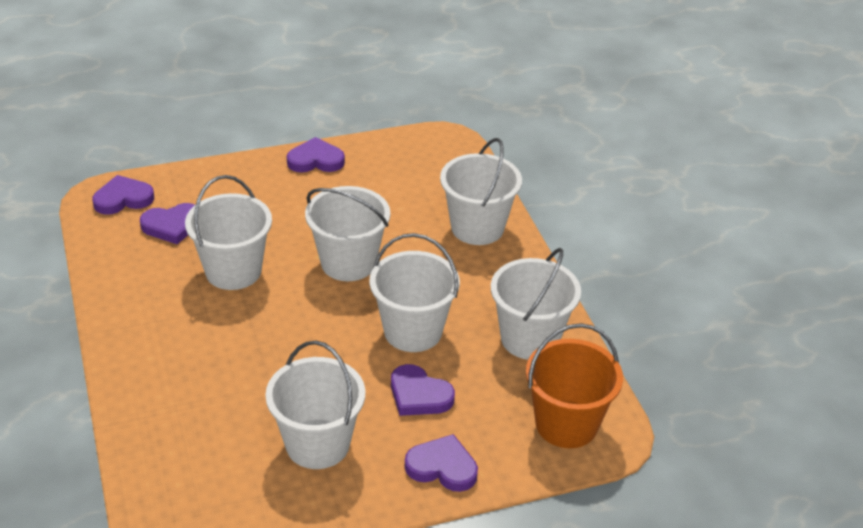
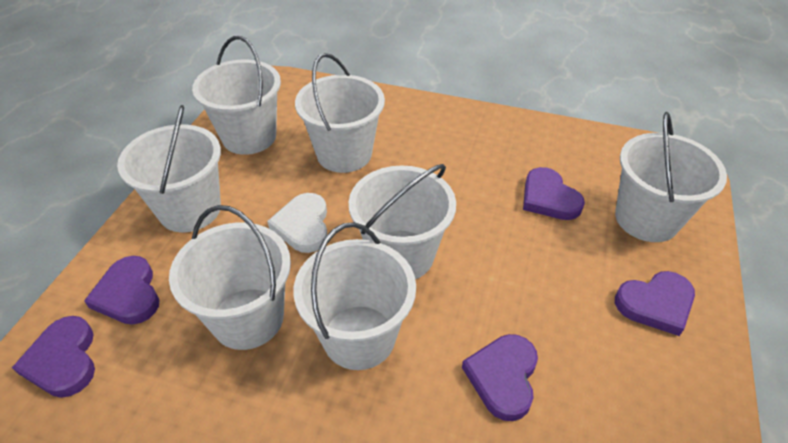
orange bucket: [526,323,623,448] = 1 -> none = 0
white bucket: [185,175,272,290] [265,341,365,469] [305,186,390,281] [370,233,460,352] [440,138,522,245] [491,248,581,360] = 6 -> [117,105,221,232] [169,205,291,350] [192,36,281,155] [293,222,416,370] [295,53,385,173] [349,164,456,279] [615,112,727,242] = 7
white heart: none = 0 -> [267,193,328,253] = 1

